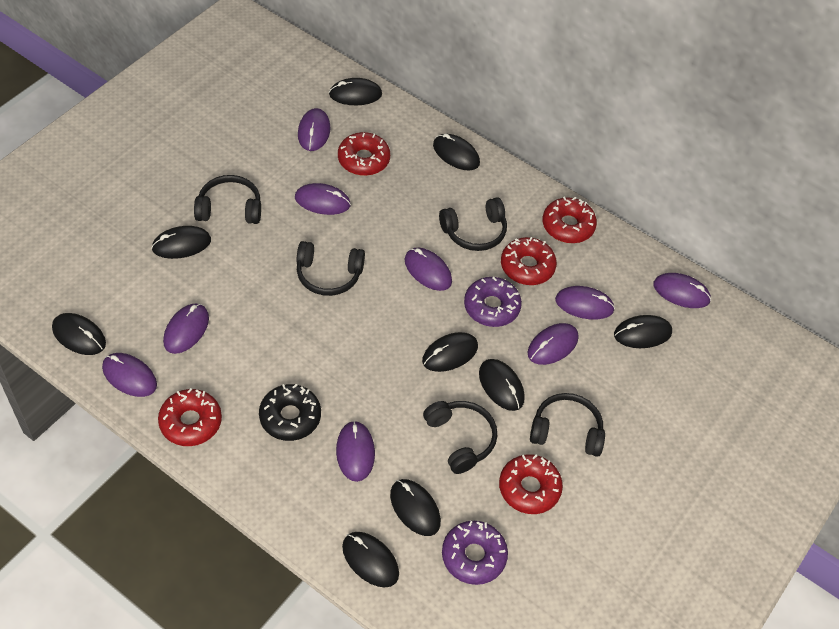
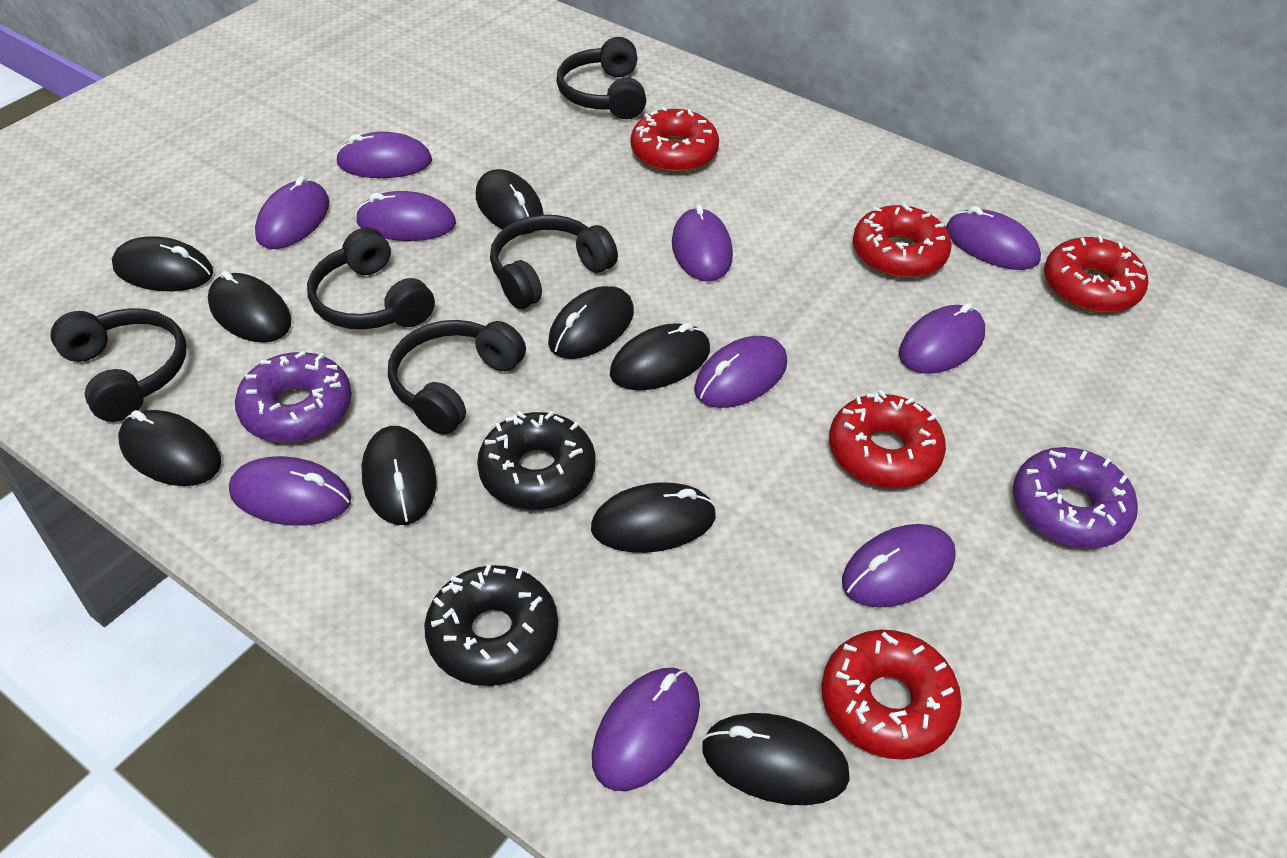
black donut: [259,384,321,441] = 1 -> [424,565,558,686] [477,411,595,510] = 2
purple mouse: [102,353,157,397] [163,304,209,354] [295,183,351,215] [298,108,331,151] [336,421,375,482] [405,248,452,291] [528,323,578,365] [555,286,615,320] [653,273,711,308] = 9 -> [229,456,351,526] [255,176,329,249] [336,132,432,178] [356,191,456,241] [592,668,700,791] [672,204,733,282] [694,336,787,408] [842,524,956,608] [899,303,985,374] [946,206,1041,270] = 10

